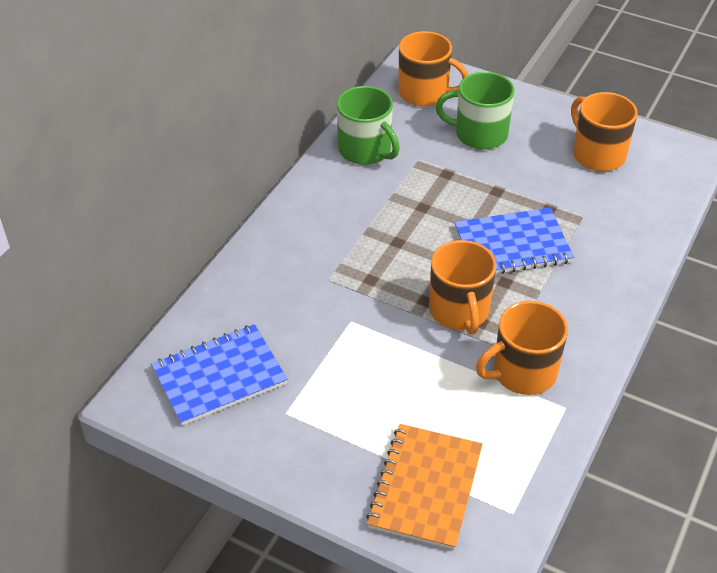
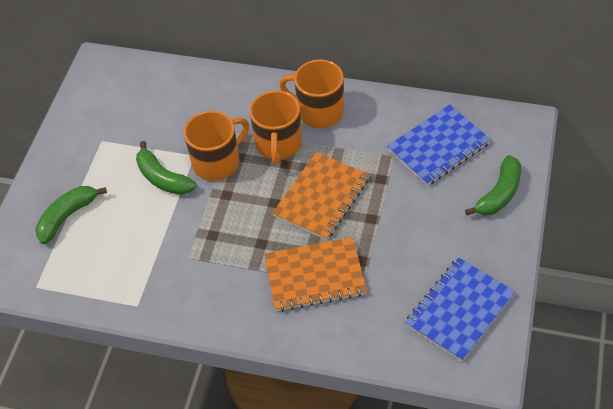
green banana: none = 0 -> [36,186,107,244] [136,141,196,195] [465,155,521,215] = 3
green mug: [337,86,400,165] [435,72,515,150] = 2 -> none = 0
orange mug: [398,31,468,106] [429,240,496,335] [476,301,568,395] [571,92,638,171] = 4 -> [184,111,249,181] [250,90,302,165] [279,60,344,128] = 3
orange notebook: [366,424,483,550] = 1 -> [264,237,367,312] [272,152,369,240] = 2

